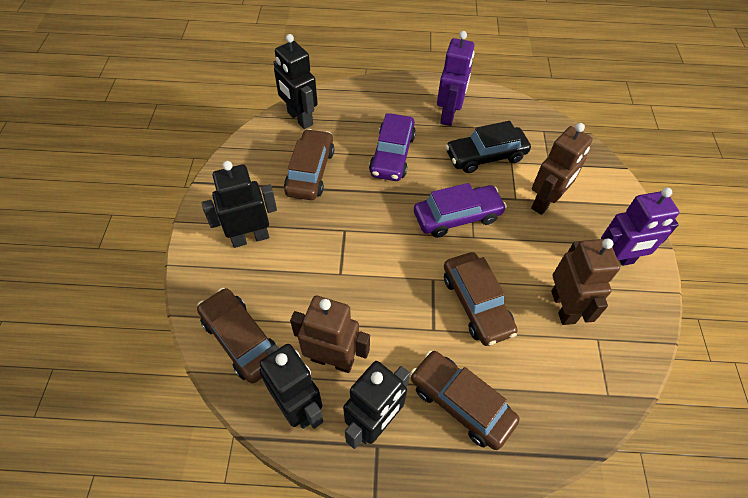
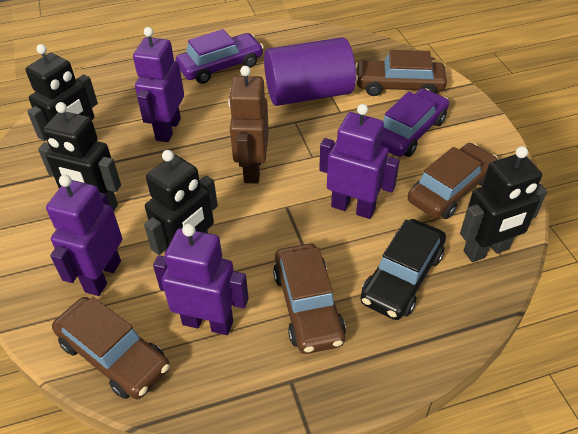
brown robot: [290,296,370,373] [531,123,593,215] [551,239,620,325] = 3 -> [228,66,269,183] = 1
purple cylinder: none = 0 -> [264,37,356,106] = 1
purple robot: [437,31,475,126] [601,188,679,266] = 2 -> [46,175,122,296] [133,27,184,142] [153,223,249,335] [319,104,400,219] = 4

